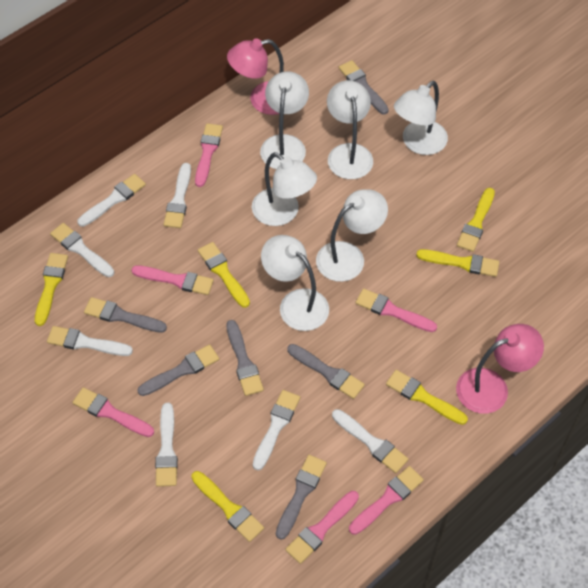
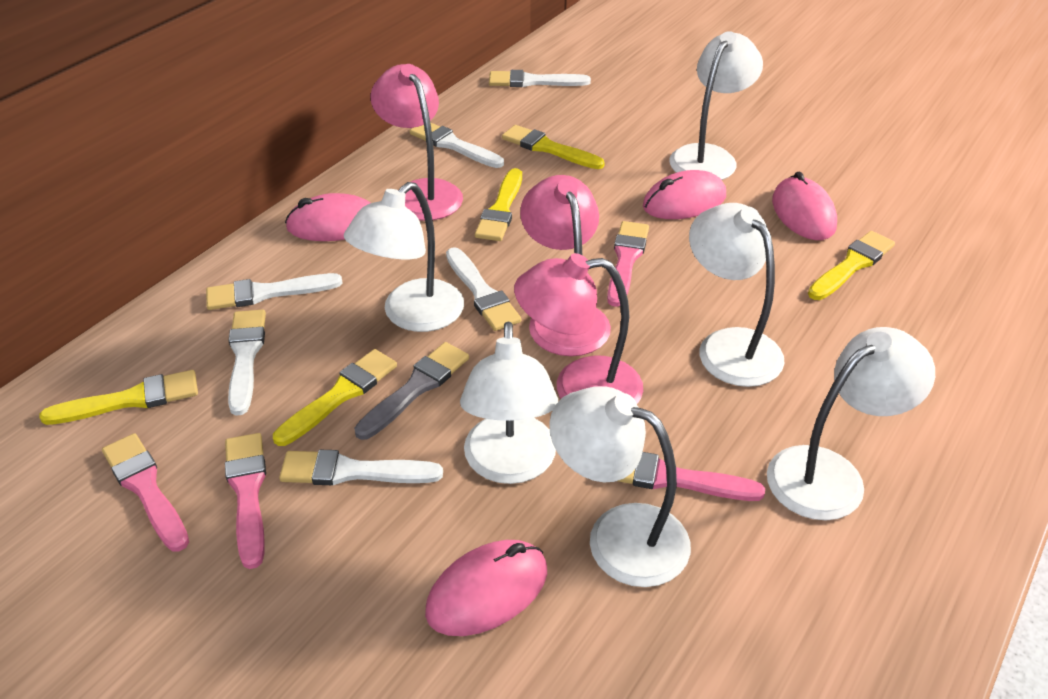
grey brush: [84,297,167,333] [137,344,219,396] [226,320,264,396] [276,455,327,539] [287,344,365,399] [339,60,389,115] = 6 -> [354,342,469,440] = 1
pink brush: [72,387,154,437] [131,265,214,295] [195,123,223,187] [285,491,359,564] [349,466,424,535] [355,288,437,332] = 6 -> [102,433,189,552] [225,433,266,569] [607,221,649,307] [618,452,765,501] = 4
pink lamp: [227,38,284,115] [456,324,544,414] = 2 -> [370,64,463,221] [514,253,643,404] [520,175,611,356] = 3
pink mouse: none = 0 -> [285,193,370,241] [425,540,547,636] [643,170,726,219] [772,171,837,240] = 4
white brush: [47,326,133,356] [50,223,114,277] [77,174,146,227] [155,403,178,487] [164,163,191,228] [253,390,300,470] [332,409,408,473] = 7 -> [206,273,343,310] [228,310,266,416] [279,450,443,485] [410,122,504,168] [446,247,521,331] [489,70,591,87] = 6
yellow brush: [35,253,68,326] [191,471,264,542] [198,242,250,308] [386,370,468,425] [416,249,499,277] [457,188,495,252] = 6 -> [39,370,198,425] [273,349,397,446] [475,168,522,241] [502,125,605,169] [808,231,895,300] = 5

